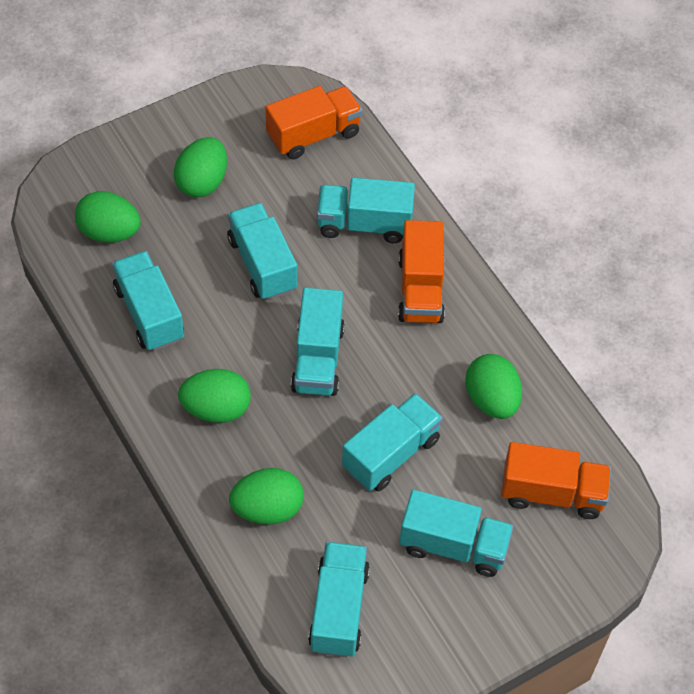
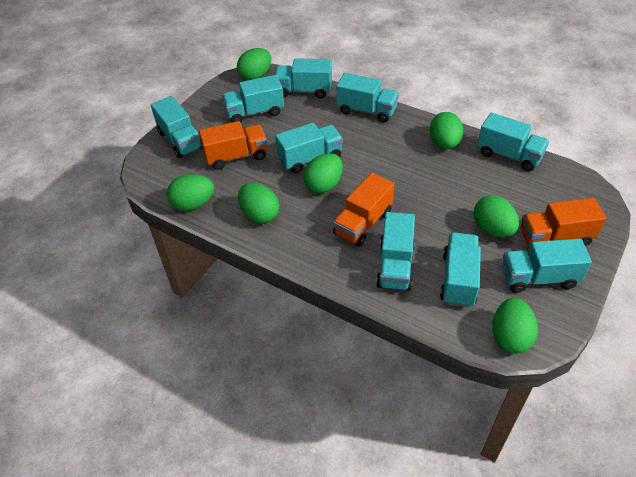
green egg: [75,191,141,243] [174,137,227,198] [178,369,251,423] [229,468,304,525] [465,354,522,419] = 5 -> [167,174,214,211] [237,48,271,80] [238,183,279,223] [303,153,343,193] [429,112,463,149] [473,195,519,237] [492,298,538,353] = 7
turquoise truck: [112,251,184,351] [227,203,297,300] [291,288,345,396] [308,542,370,658] [317,178,415,243] [342,393,443,491] [399,490,513,577] = 7 -> [151,96,203,158] [222,75,284,122] [275,58,332,99] [275,123,343,173] [336,73,399,123] [376,212,415,291] [440,232,481,307] [477,112,549,171] [502,239,592,293] = 9

